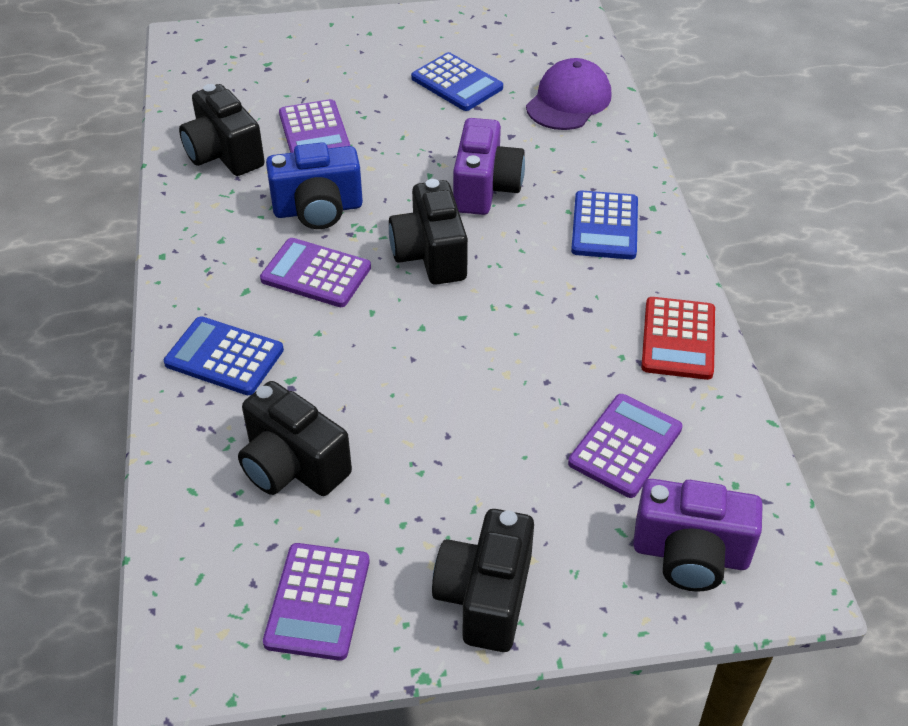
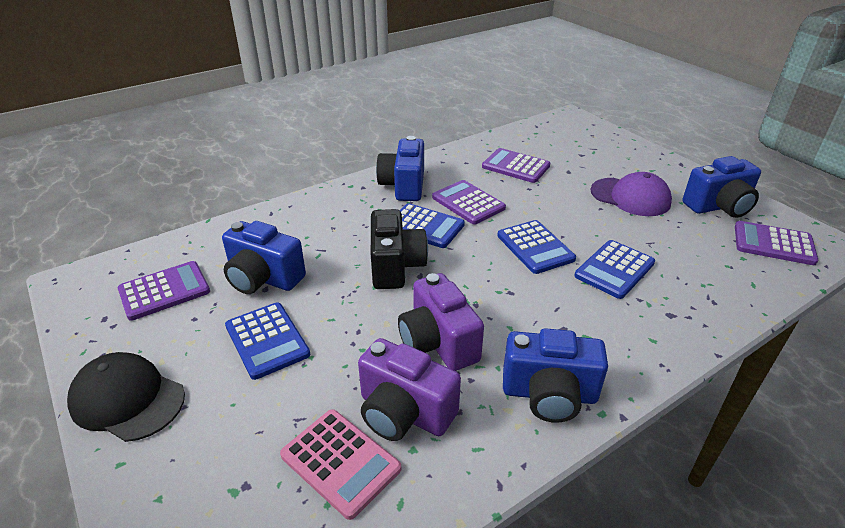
black camera: [179,84,265,176] [238,381,352,496] [389,179,468,285] [432,509,534,652] = 4 -> [371,209,428,289] = 1
black cap: none = 0 -> [67,352,185,442] = 1
blue calculator: [164,316,284,395] [411,52,503,111] [571,190,638,259] = 3 -> [225,302,310,380] [400,203,465,248] [497,220,576,274] [574,240,655,299] = 4
blue camera: [266,142,363,229] = 1 -> [222,221,306,294] [376,136,424,201] [503,328,608,423] [682,156,761,218] = 4
pink calculator: none = 0 -> [280,409,401,520] = 1
red calculator: [641,297,715,380] = 1 -> none = 0

